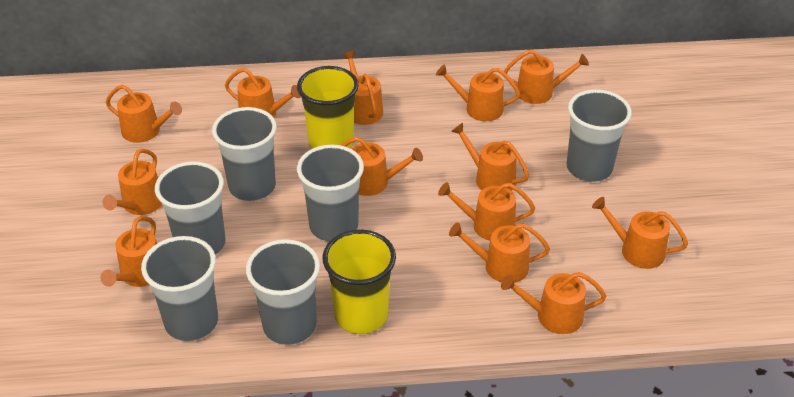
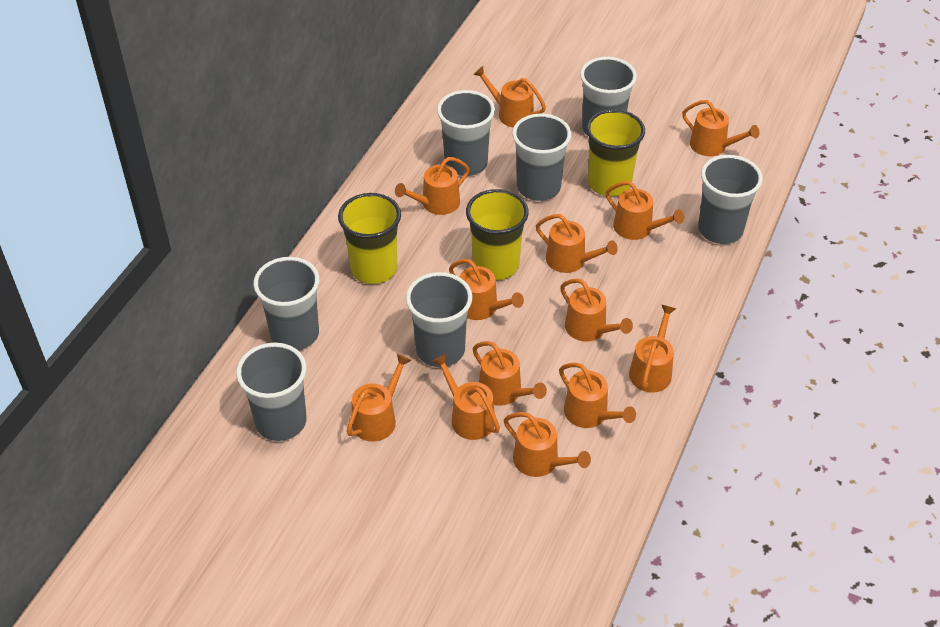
grey cup: [141,236,218,341] [155,161,226,255] [212,107,277,201] [246,239,320,345] [297,145,364,242] [566,89,632,182] = 6 -> [236,343,307,441] [253,257,320,351] [406,272,473,367] [437,90,495,176] [512,113,571,201] [580,57,637,136] [698,155,763,244] = 7
yellow cup: [297,66,359,149] [323,230,396,334] = 2 -> [338,193,401,284] [466,189,529,280] [586,109,645,196] = 3

